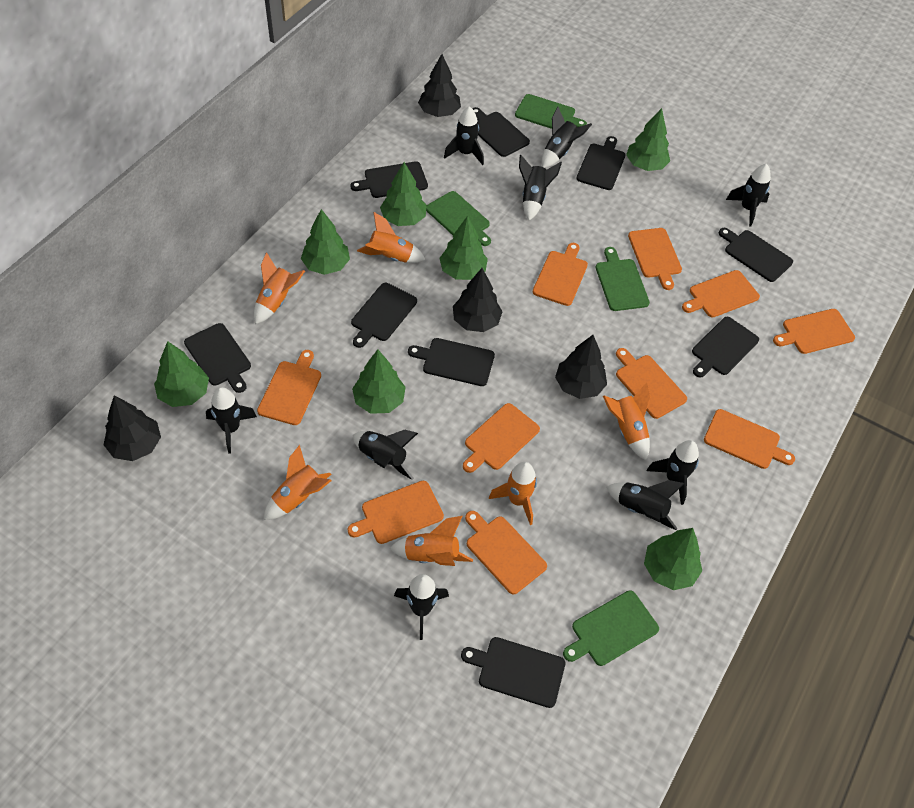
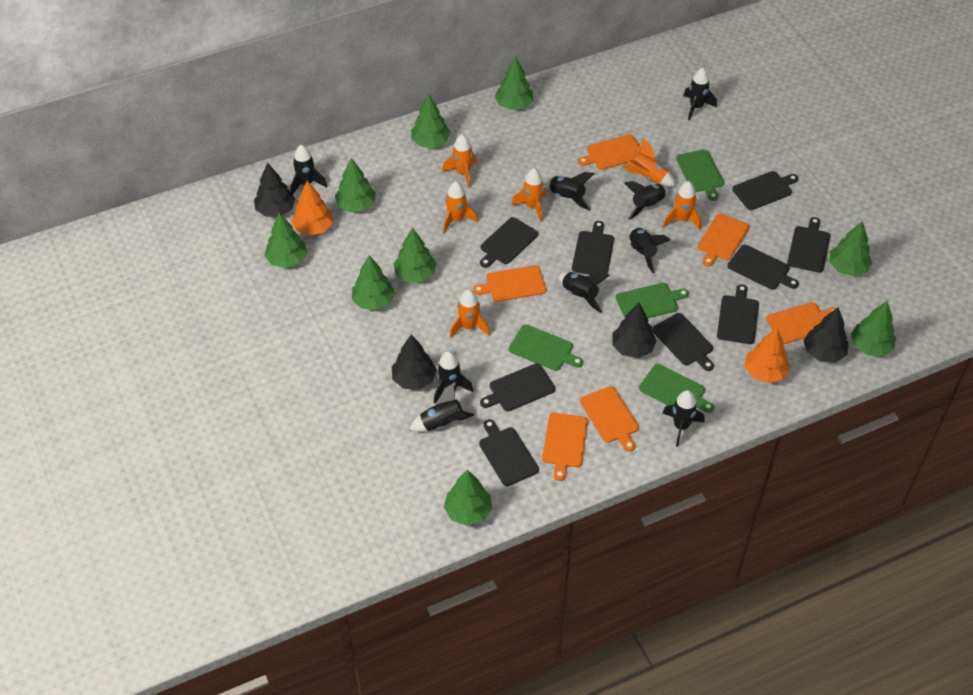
green tree: [154,341,209,407] [301,209,350,275] [352,349,406,414] [380,162,427,226] [439,216,488,280] [626,108,670,171] [644,528,702,590] = 7 -> [265,213,307,268] [335,158,376,212] [352,255,395,310] [394,227,436,282] [411,94,450,148] [444,469,492,526] [495,56,533,110] [829,221,872,276] [851,301,896,356] = 9
orange cutting board: [257,350,321,425] [347,481,444,544] [463,403,540,473] [465,511,547,594] [533,243,588,306] [616,348,687,419] [628,228,682,290] [682,270,760,318] [704,409,795,469] [773,309,855,354] = 10 -> [473,265,546,302] [542,413,588,481] [578,134,641,170] [580,386,639,452] [698,213,750,267] [766,302,836,344] = 6
orange tree: none = 0 -> [291,181,333,236] [745,328,790,383] = 2

